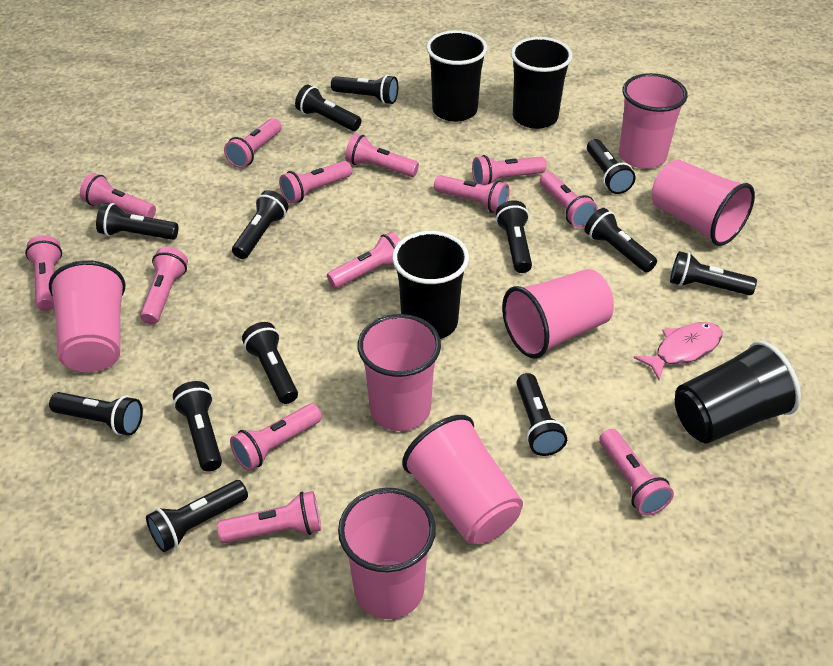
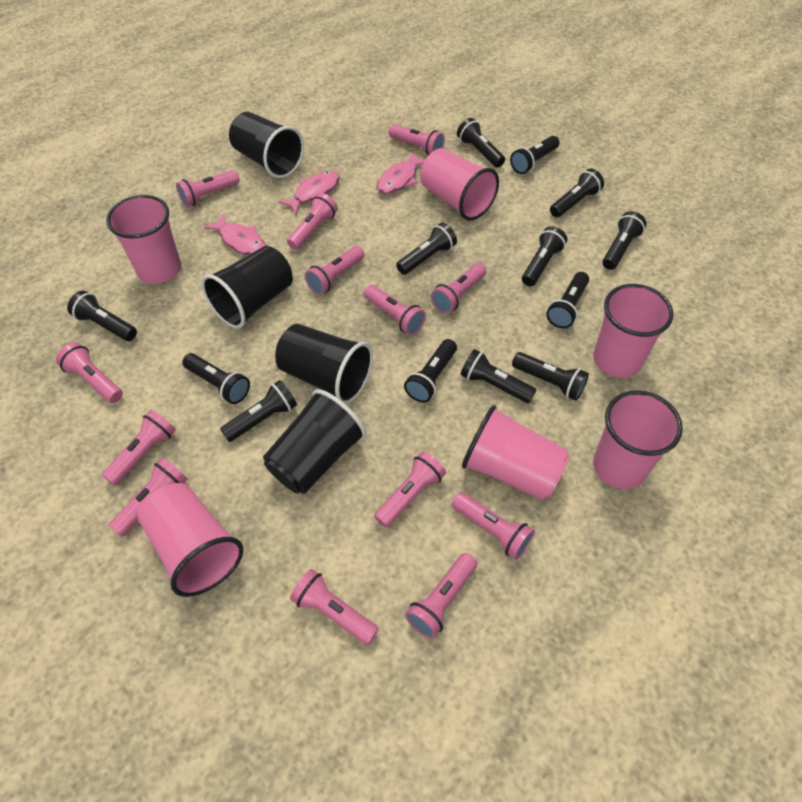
pink cup: [49,260,125,372] [338,488,436,619] [358,314,441,431] [402,415,523,544] [502,269,614,359] [619,73,688,169] [652,160,755,246] = 7 -> [106,195,181,284] [137,483,243,597] [420,148,499,221] [462,405,570,500] [593,284,673,378] [593,390,683,489] = 6
pink fish: [634,322,722,380] = 1 -> [204,213,266,255] [278,171,339,214] [377,152,425,194] = 3

